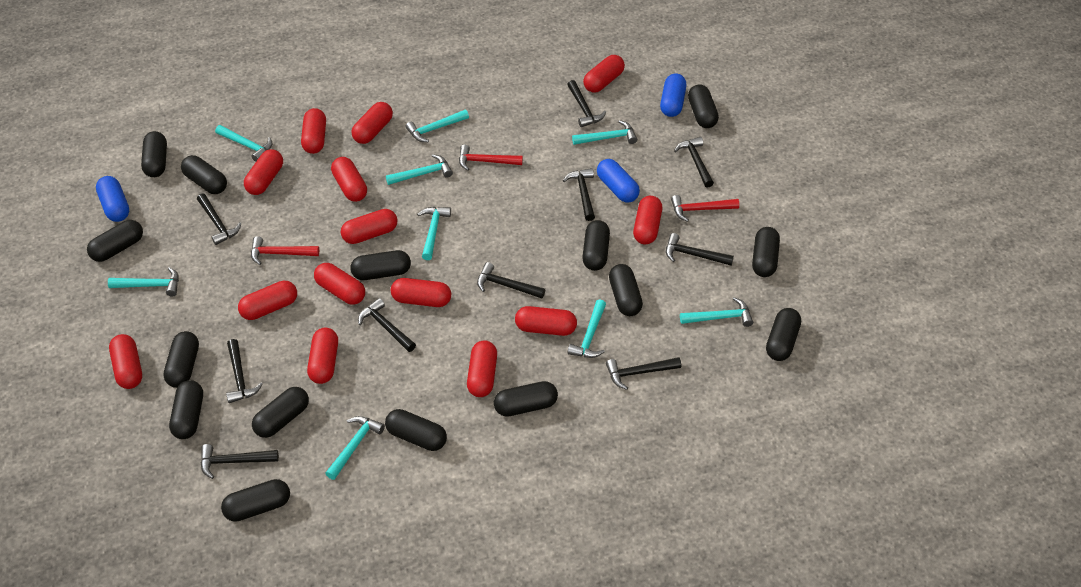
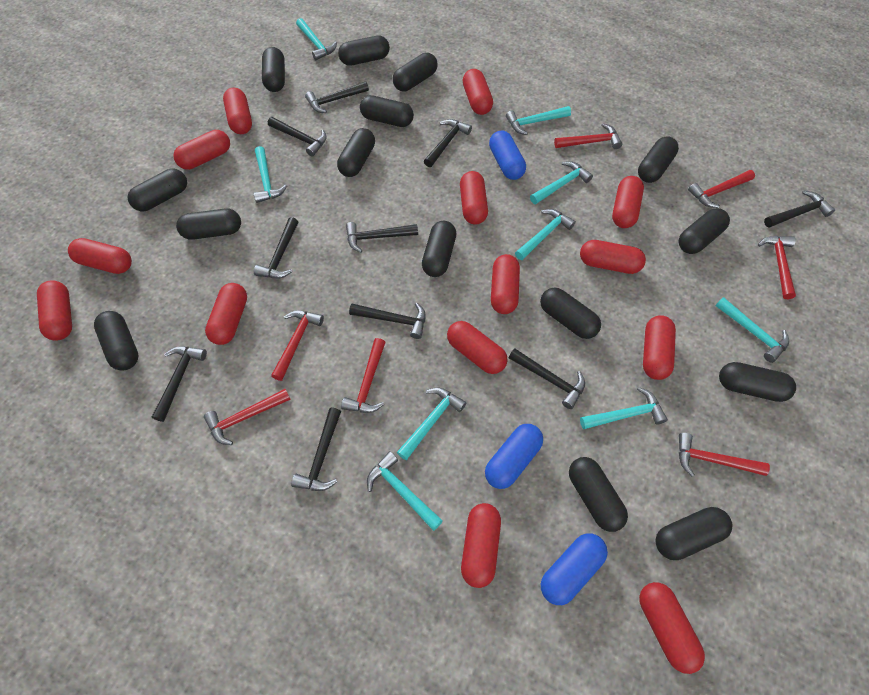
red hammer: [251,236,319,265] [459,145,523,171] [671,195,739,222] = 3 -> [204,389,291,445] [271,311,324,381] [341,338,386,413] [554,123,622,149] [679,433,770,477] [688,170,755,208] [758,236,796,299] = 7

